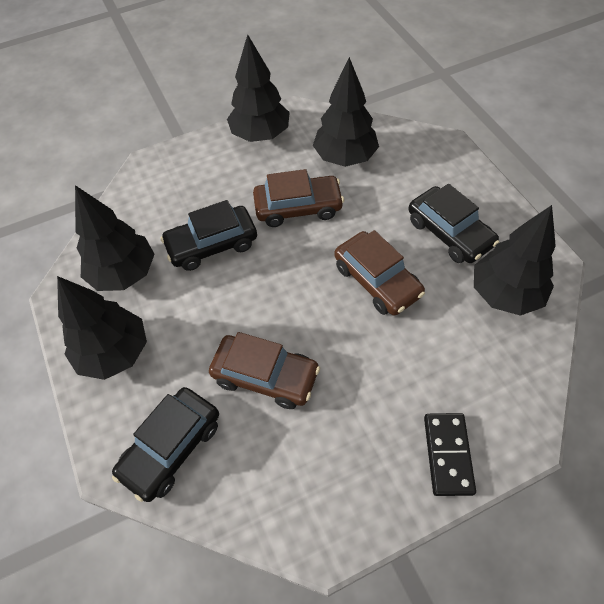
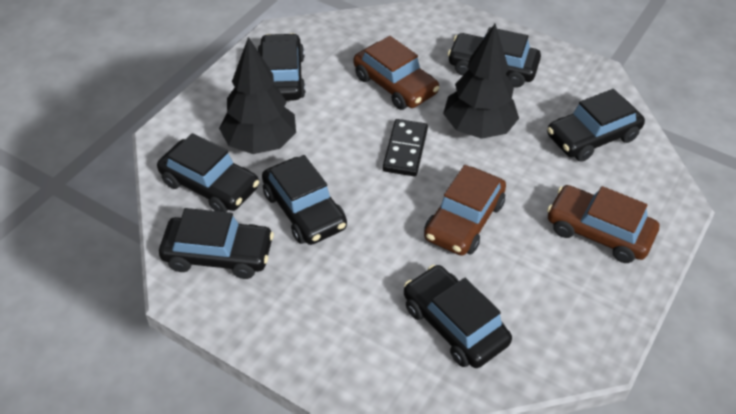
black car: [112,387,219,502] [161,200,257,271] [408,184,499,263] = 3 -> [157,133,259,212] [159,208,274,279] [257,33,306,101] [262,155,347,245] [404,265,512,368] [448,27,541,88] [547,89,645,162] = 7
black tree: [57,276,147,380] [75,185,155,291] [227,34,290,142] [313,57,379,167] [474,205,556,316] = 5 -> [219,37,296,154] [443,24,519,139] = 2

